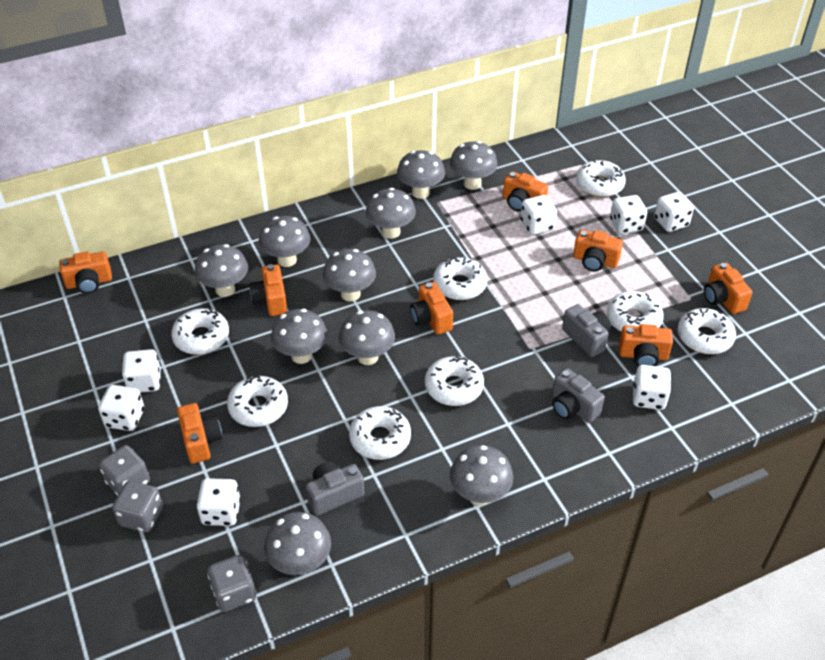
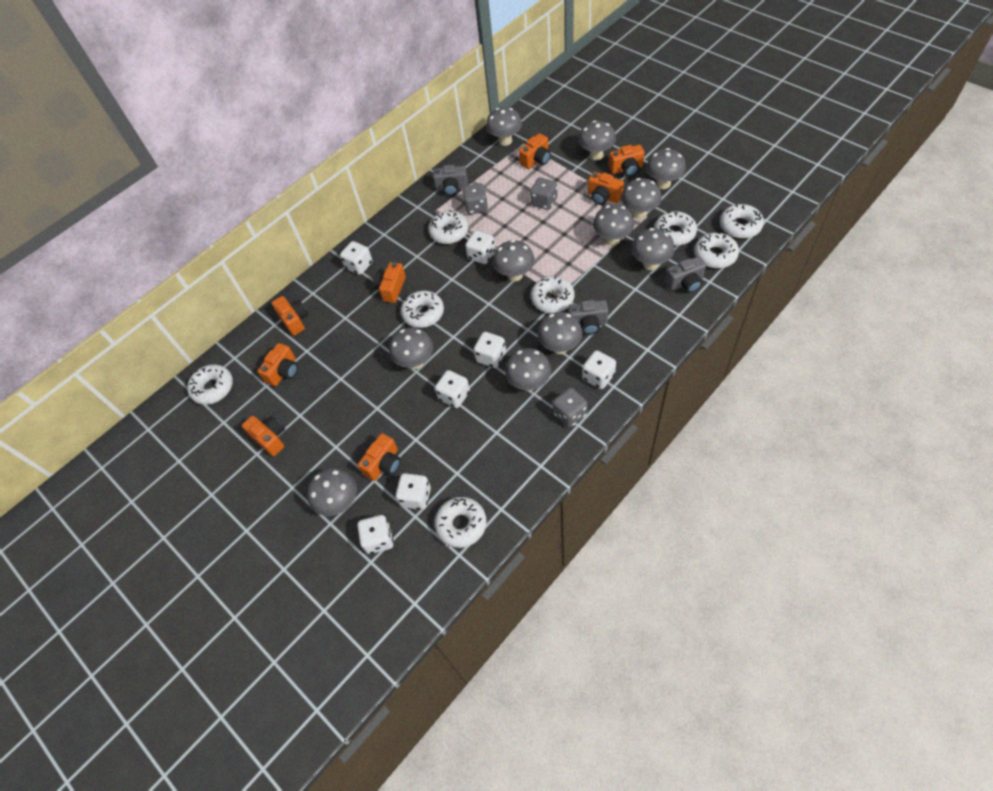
grey mushroom: [195,244,248,297] [259,216,311,267] [264,512,331,575] [271,309,328,364] [323,249,376,302] [339,310,395,365] [365,188,416,239] [397,150,445,199] [450,141,498,190] [450,445,513,506] = 10 -> [307,468,357,516] [389,327,433,369] [486,107,522,146] [493,240,535,281] [505,348,551,391] [537,312,583,354] [578,120,616,160] [593,205,634,246] [621,178,662,219] [632,228,675,270] [646,148,686,189] = 11

